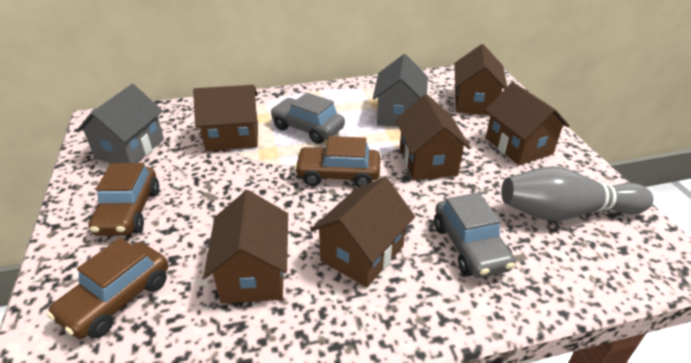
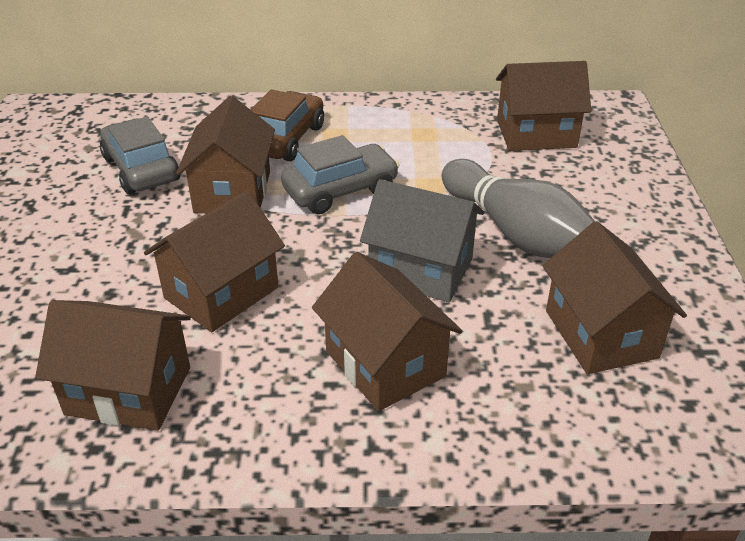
brown car: [47,238,168,339] [89,163,159,236] [294,136,380,187] = 3 -> [251,89,324,161] = 1
grey house: [76,84,164,163] [373,54,428,127] = 2 -> [360,179,484,302] = 1

